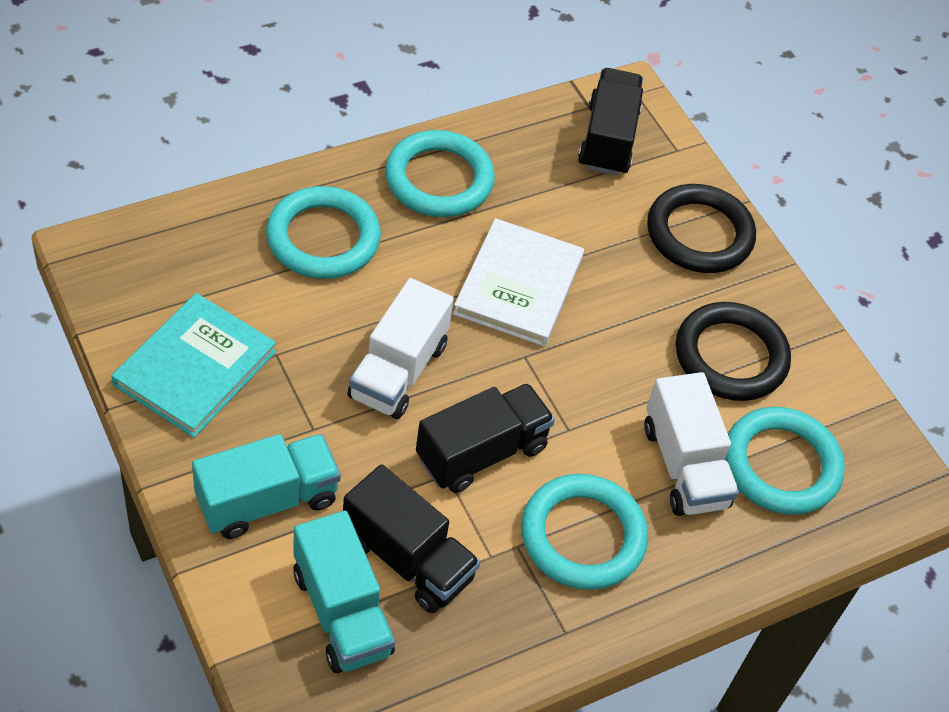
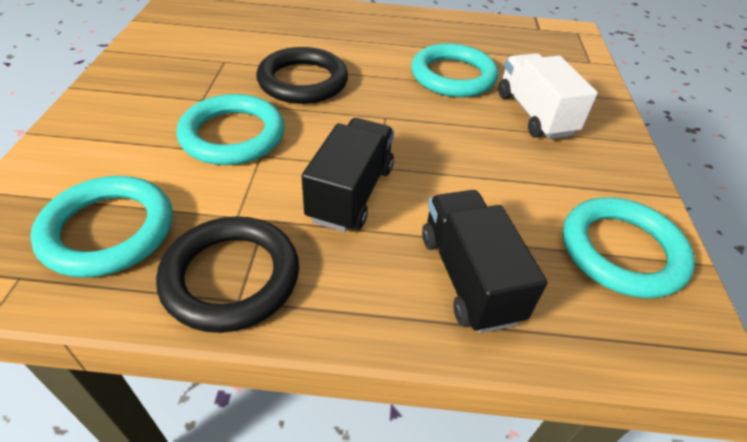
black truck: [343,464,480,613] [416,383,555,493] [578,68,643,176] = 3 -> [302,118,394,232] [422,190,547,333] = 2
turquoise book: [111,293,276,438] = 1 -> none = 0
turquoise truck: [192,434,341,539] [293,510,395,673] = 2 -> none = 0
white book: [453,218,584,346] = 1 -> none = 0
white truck: [347,278,454,419] [644,372,739,516] = 2 -> [498,53,598,139] = 1

